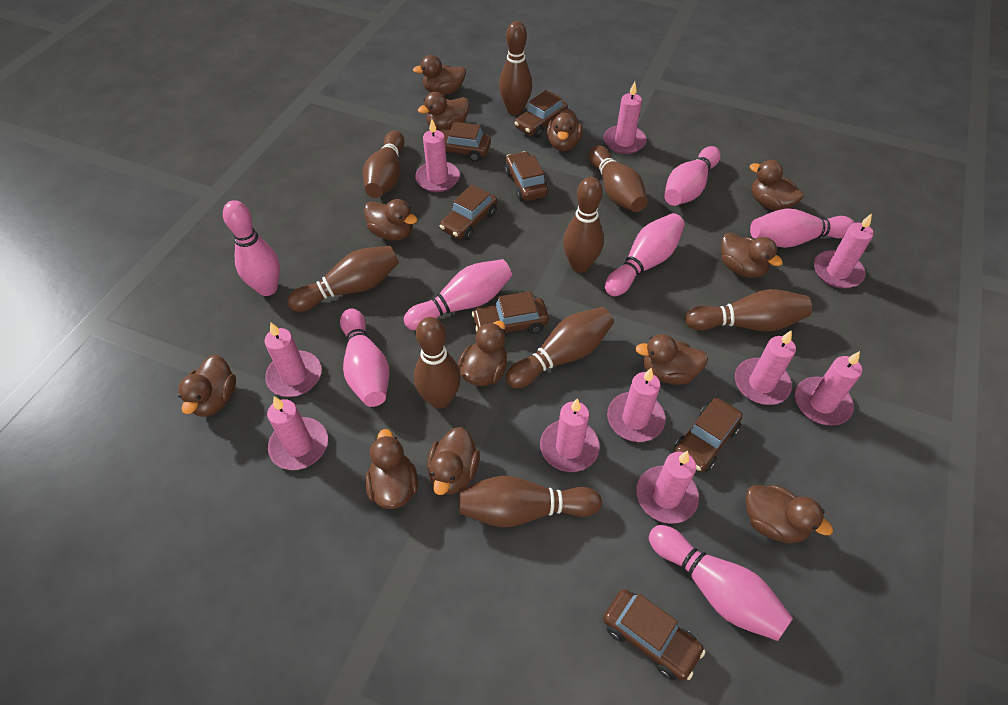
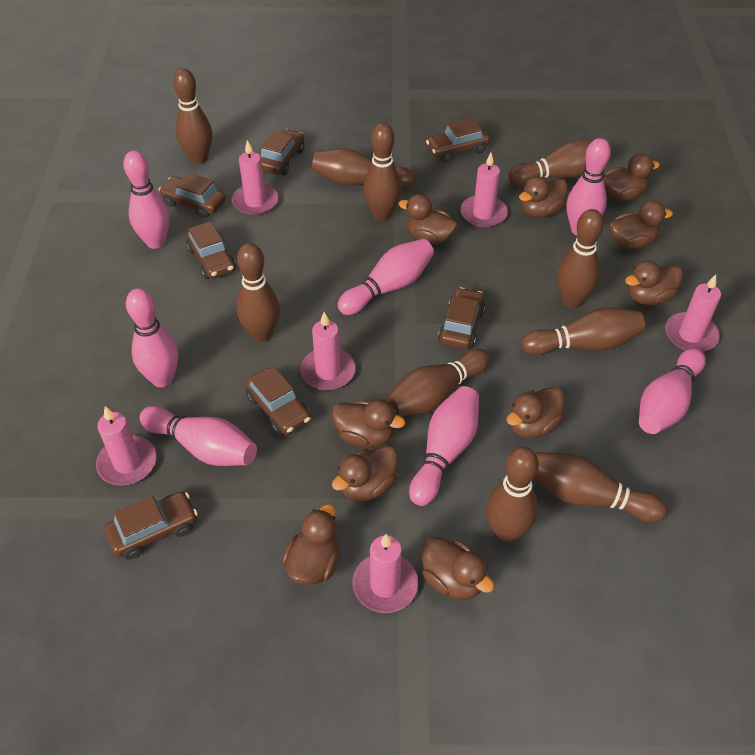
brown bowling pin: [287,246,399,312] [363,131,404,198] [414,317,461,409] [459,476,602,527] [499,21,532,116] [506,307,614,389] [563,177,604,273] [589,145,648,212] [685,289,812,332] = 9 -> [173,68,212,164] [236,243,280,342] [312,148,416,189] [363,123,401,221] [385,349,490,416] [486,447,539,543] [508,140,593,186] [521,307,645,355] [533,452,667,523] [557,209,604,308] = 10
brown duck: [178,355,236,417] [364,199,418,241] [365,429,418,509] [413,55,466,95] [418,92,469,130] [427,427,480,495] [458,321,507,386] [547,108,583,151] [635,334,708,385] [721,232,783,278] [746,485,833,543] [750,160,804,211] = 12 -> [282,504,340,585] [332,399,405,447] [332,446,398,501] [398,194,458,245] [422,536,494,600] [506,387,564,438] [519,176,568,218] [604,153,660,201] [609,201,673,249] [625,260,683,305] = 10
pink candle: [265,323,322,397] [267,396,328,470] [415,119,460,192] [540,398,600,472] [604,82,647,154] [607,368,665,442] [636,451,699,524] [735,330,796,405] [795,351,862,426] [814,213,874,288] = 10 -> [96,406,156,486] [232,140,279,215] [300,312,355,390] [352,534,418,613] [461,153,508,228] [665,274,721,352] = 6

